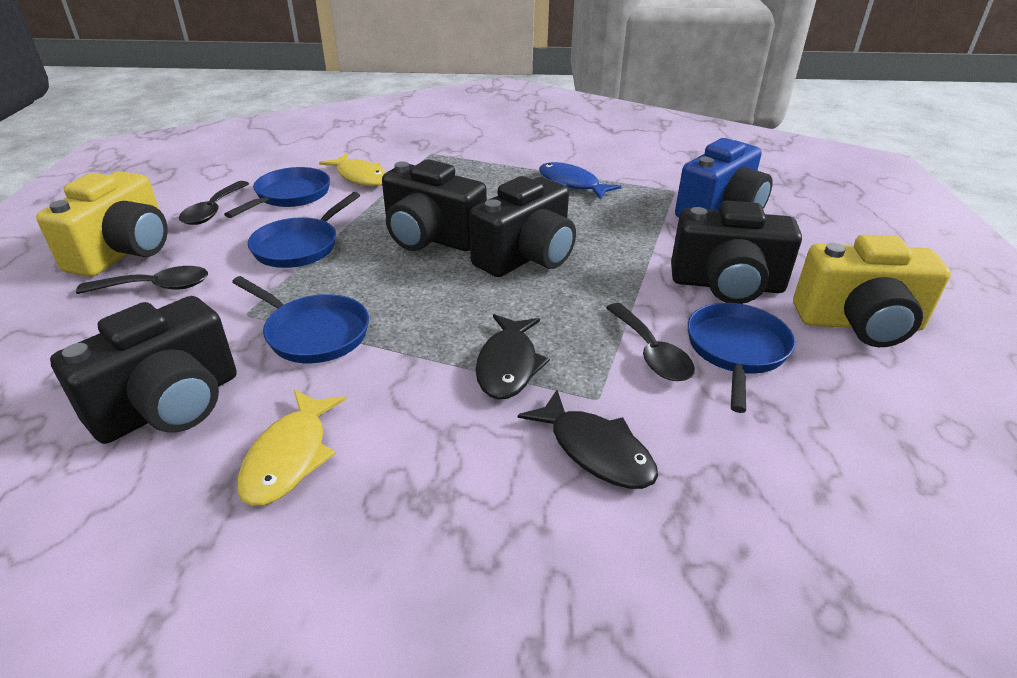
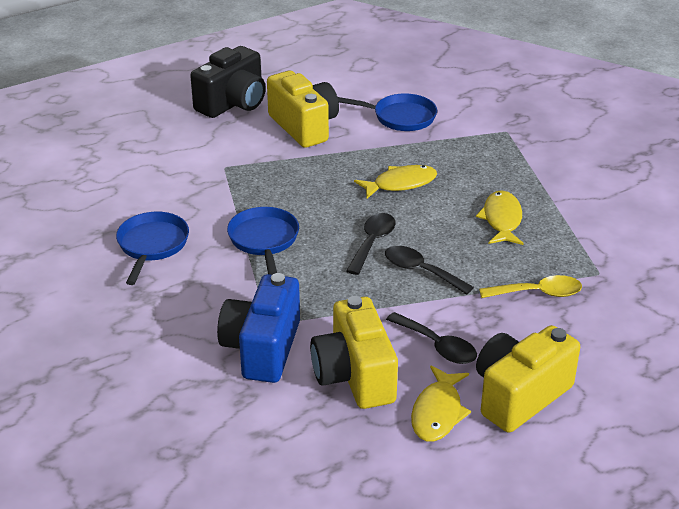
black camera: [50,296,237,444] [382,159,487,251] [469,176,576,277] [671,201,802,304] = 4 -> [190,46,266,118] = 1
black fish: [476,314,550,400] [518,390,658,489] = 2 -> none = 0
blue fish: [539,162,621,200] = 1 -> none = 0
blue pan: [224,167,330,218] [232,276,369,363] [248,192,360,268] [687,303,795,413] = 4 -> [116,212,189,285] [227,207,299,275] [338,93,437,131] = 3
yellow camera: [36,171,168,277] [793,235,951,347] = 2 -> [267,71,339,148] [310,296,398,409] [476,325,580,433] = 3
yellow fish: [237,390,347,506] [319,153,386,186] = 2 -> [354,165,437,198] [411,365,471,442] [476,190,524,245] = 3
yellow spoon: none = 0 -> [479,275,582,298] = 1

